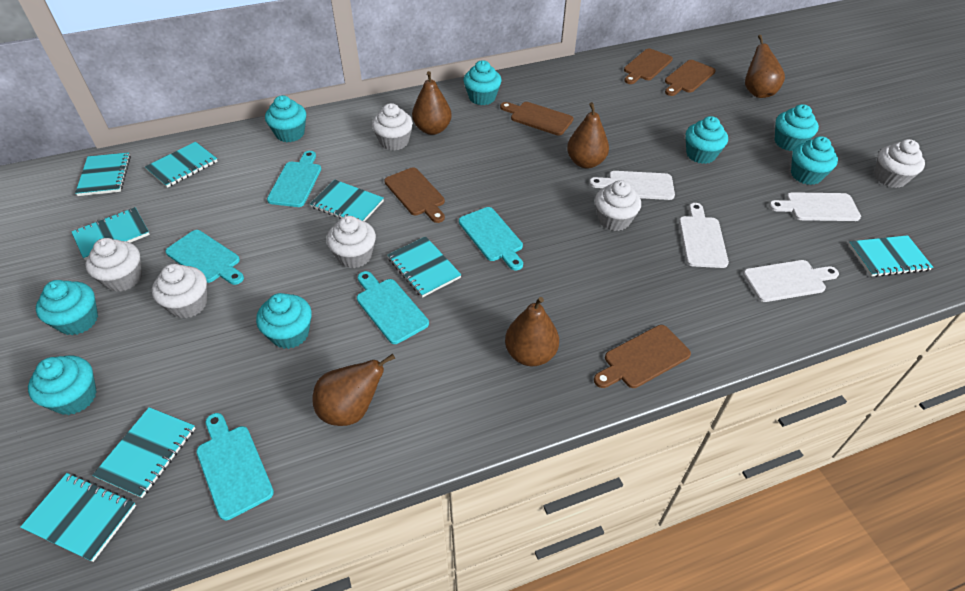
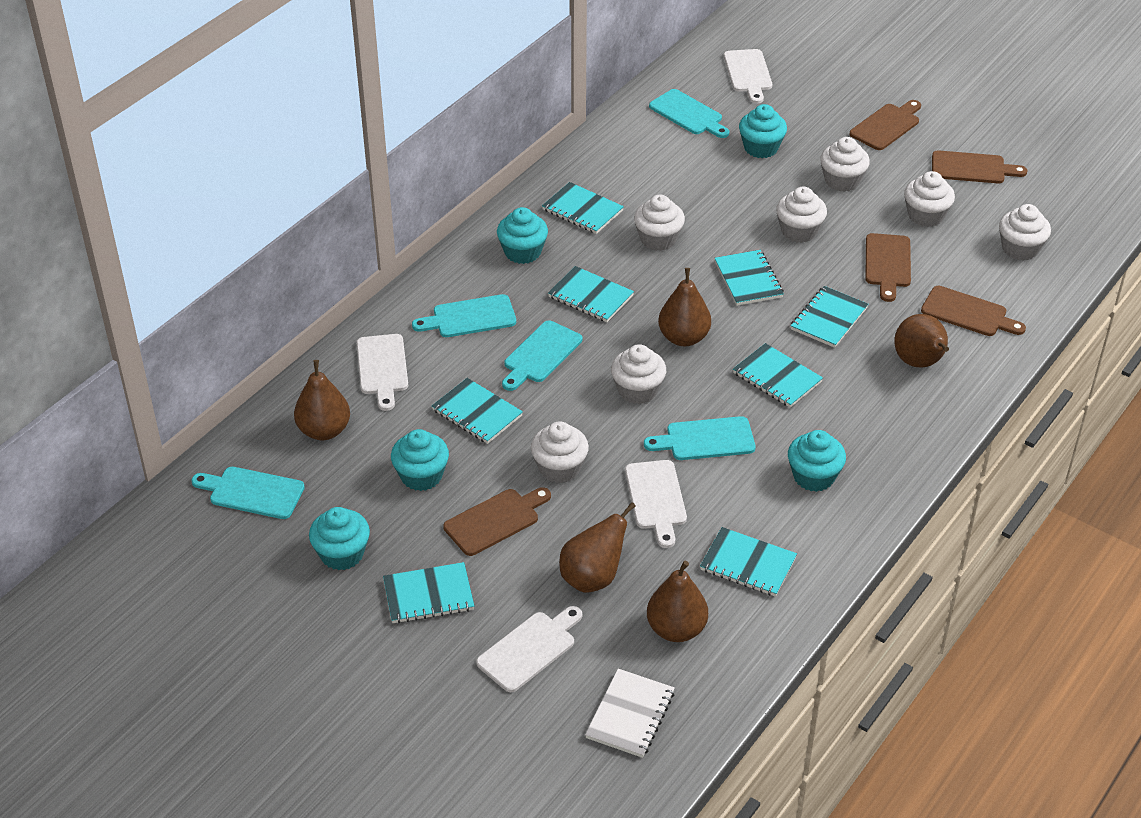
turquoise cupcake: [28,356,97,415] [36,280,98,335] [256,293,312,349] [265,95,306,142] [464,60,501,105] [686,116,728,164] [775,104,819,151] [791,136,838,185] = 8 -> [309,507,370,570] [391,429,449,491] [497,207,548,264] [739,104,787,158] [788,430,846,492] = 5
white cupcake: [85,238,142,292] [152,264,207,318] [326,216,376,268] [372,103,413,151] [595,180,641,231] [874,139,925,188] = 6 -> [531,421,589,483] [611,344,666,404] [634,195,685,251] [776,187,827,243] [820,137,870,192] [904,171,955,227] [999,204,1051,261] = 7
white notebook: none = 0 -> [585,669,675,758] = 1

